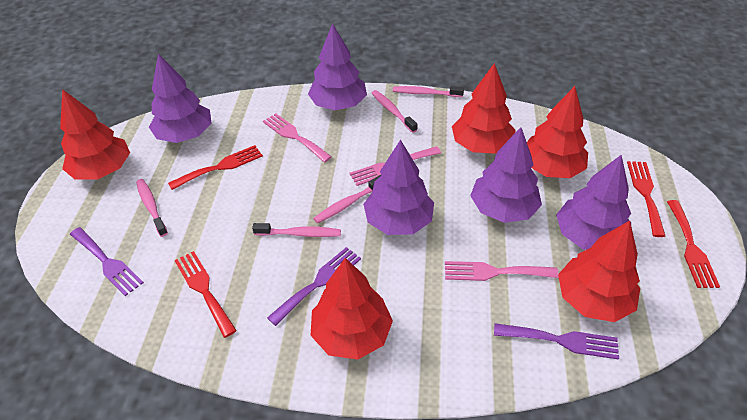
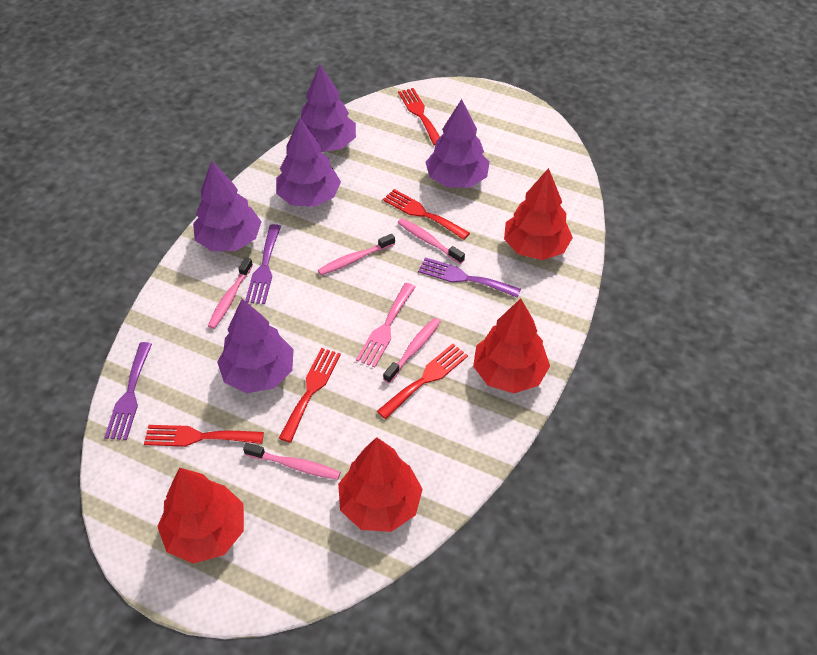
pink fork: [263,113,332,163] [350,146,441,186] [445,261,559,281] = 3 -> [356,283,415,368] = 1
red fork: [168,145,263,190] [174,251,237,338] [627,161,665,237] [667,200,720,288] = 4 -> [144,425,264,447] [279,348,341,443] [377,344,468,419] [383,189,470,240] [398,88,440,145] = 5
red tree: [60,89,130,180] [311,258,393,360] [452,63,516,154] [527,86,588,178] [558,221,640,322] = 5 -> [157,468,244,564] [338,437,423,532] [473,299,550,393] [504,168,573,260] = 4

